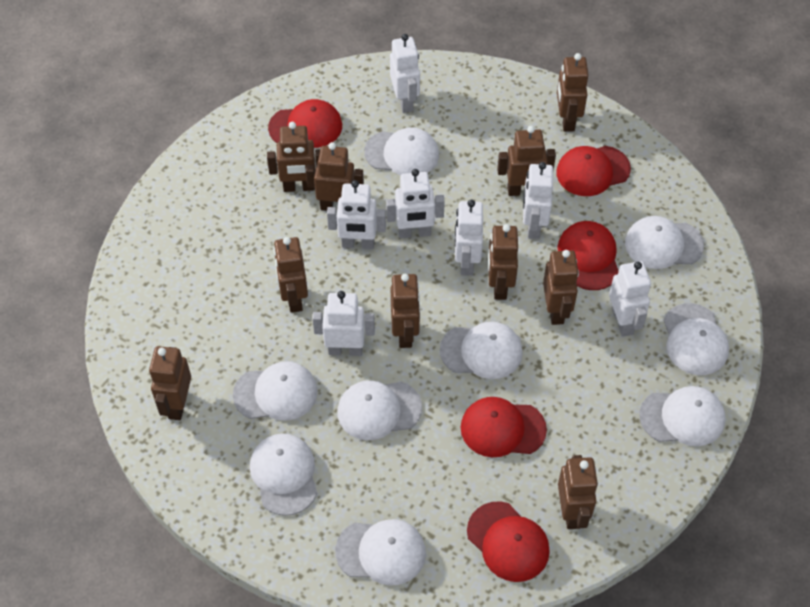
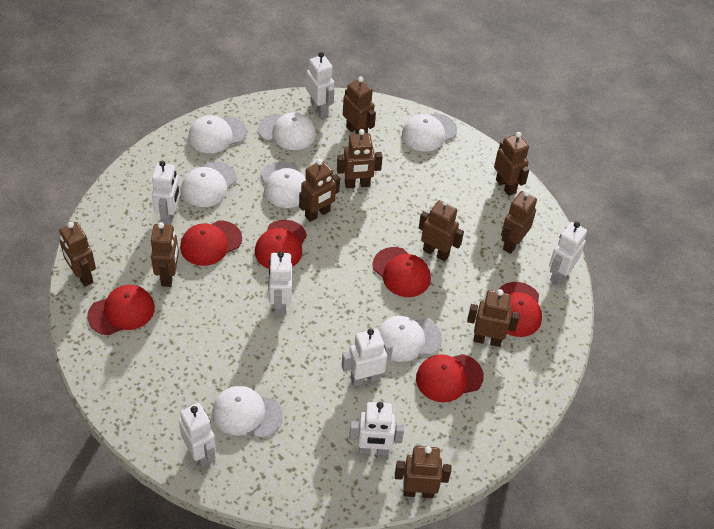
red cap: [268,99,342,148] [461,397,547,457] [467,501,550,582] [556,146,631,196] [557,221,619,290] = 5 -> [87,285,155,335] [180,220,242,266] [255,220,307,269] [372,247,431,297] [416,354,484,402] [498,282,542,337] = 6
white cap: [233,361,318,421] [250,433,317,516] [335,519,426,586] [337,380,422,440] [364,127,439,175] [440,322,523,379] [625,216,704,269] [639,386,725,446] [664,303,729,375] = 9 -> [181,162,236,207] [188,115,247,153] [212,386,283,438] [258,112,316,150] [260,161,306,208] [378,316,442,362] [402,113,457,152] = 7

